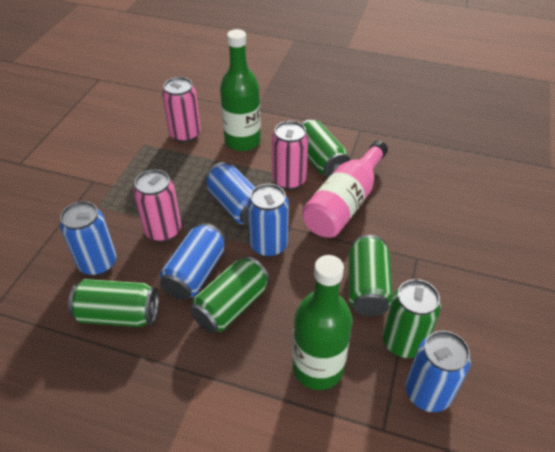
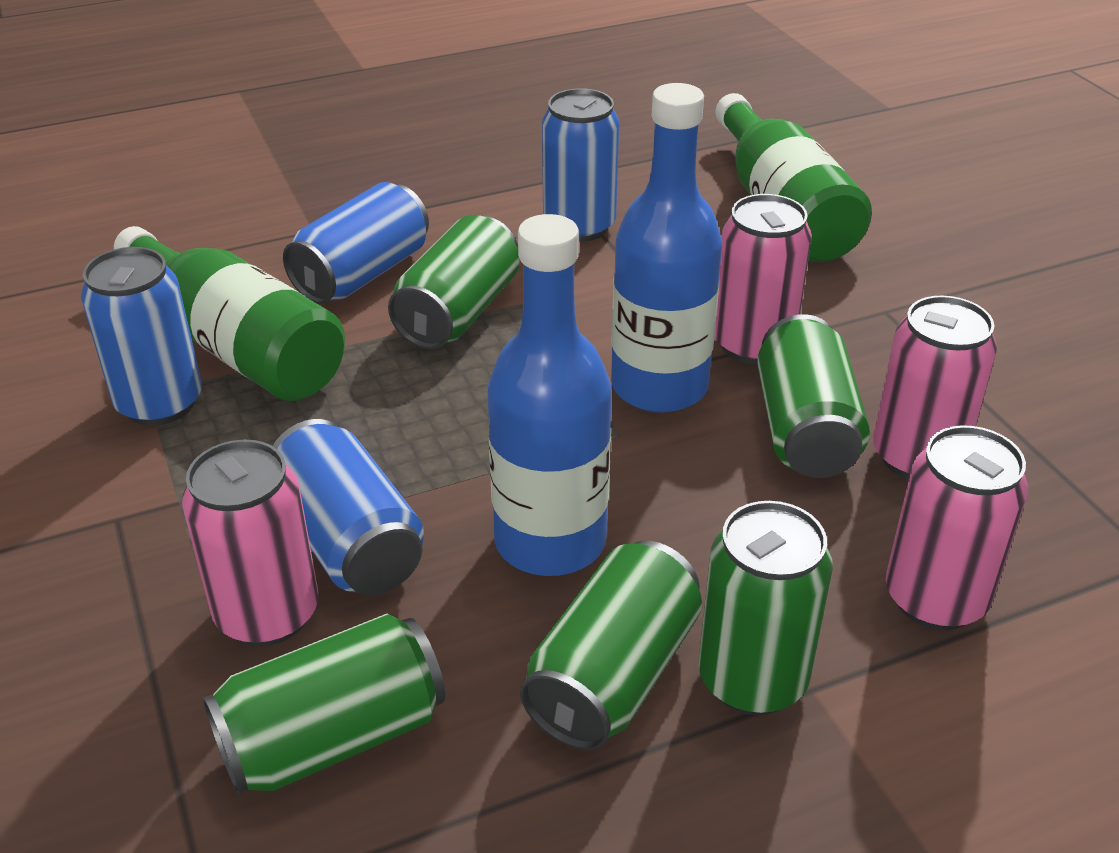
blue bottle: none = 0 -> [488,214,612,576] [611,83,722,413] = 2
blue can: [60,201,116,276] [160,223,226,300] [205,162,255,225] [248,184,289,257] [406,330,471,412] = 5 -> [81,247,202,426] [273,419,424,595] [283,182,429,304] [542,88,619,242] = 4
pink bottle: [302,141,388,238] = 1 -> none = 0
pink can: [133,170,181,242] [162,77,201,142] [272,121,309,190] = 3 -> [182,439,318,646] [714,194,812,364] [873,296,997,479] [886,425,1028,630] = 4

